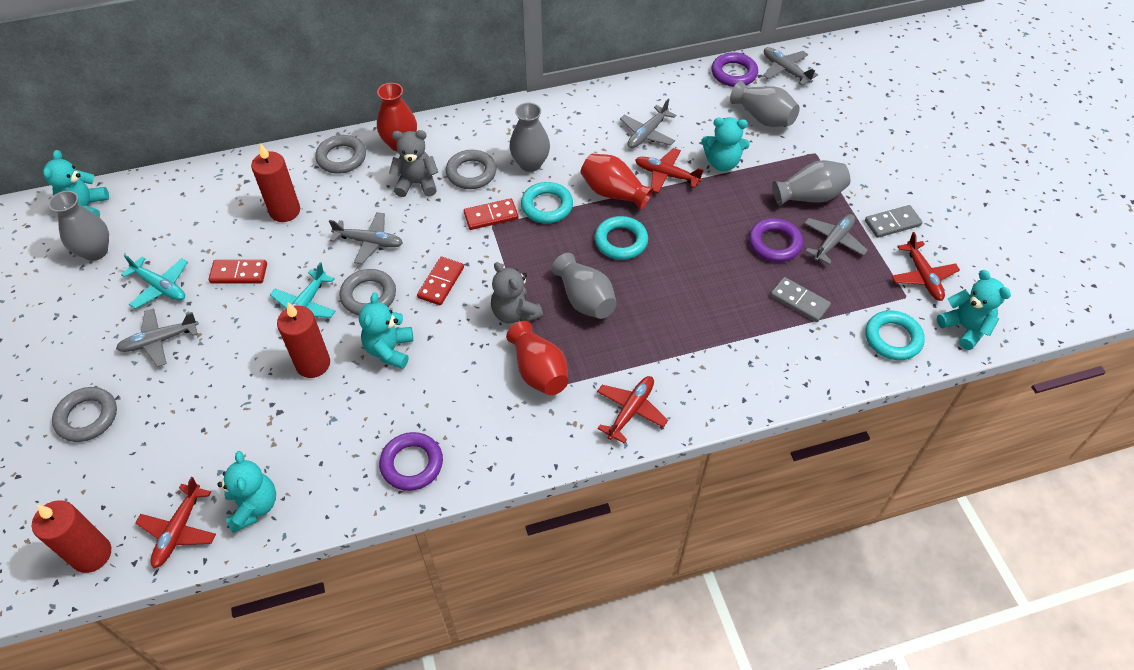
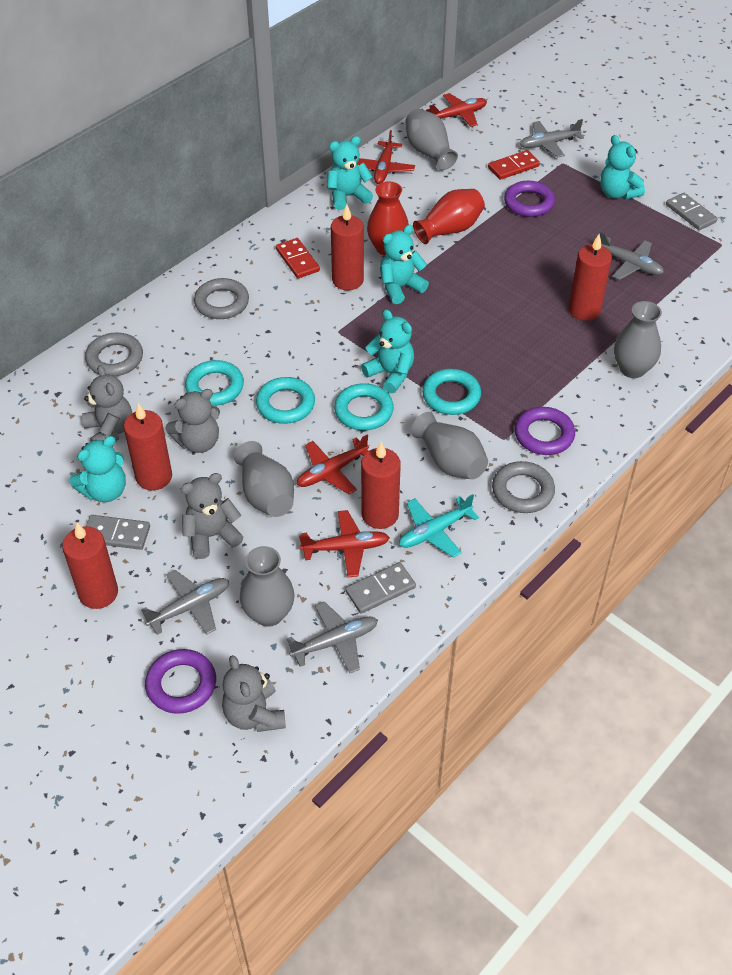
grey domino: [770,277,831,322] [865,205,923,238] = 2 -> [86,515,150,550] [345,562,416,614] [666,193,717,230] = 3
grey plane: [116,308,199,367] [329,212,403,264] [620,99,676,148] [763,47,818,85] [804,214,868,264] = 5 -> [141,570,229,635] [287,602,378,673] [520,119,584,157] [600,232,664,280] = 4
grey ring: [52,387,117,442] [315,135,366,174] [339,269,396,315] [446,150,497,189] = 4 -> [85,332,143,376] [194,278,249,319] [492,461,555,513] = 3
grey teddy bear: [389,130,438,197] [491,262,543,324] = 2 -> [82,365,132,442] [165,389,220,453] [181,473,243,559] [222,655,286,732] = 4
red candle: [32,500,111,573] [251,143,300,222] [277,302,330,378] = 3 -> [62,523,118,609] [124,403,172,491] [331,204,364,290] [361,442,401,529] [569,234,612,321] = 5
red domino: [209,260,267,284] [417,257,464,305] [464,198,518,230] = 3 -> [276,238,320,278] [488,150,540,180] = 2
red vase: [377,83,417,152] [506,321,568,395] [581,154,654,210] = 3 -> [367,181,409,256] [413,189,485,244] = 2
turquoise plane: [121,255,188,309] [270,262,336,318] = 2 -> [399,494,479,558] = 1
turquoise ring: [521,182,573,224] [595,216,648,260] [865,310,925,360] = 3 -> [185,360,244,406] [256,377,315,424] [334,383,394,430] [422,369,481,415] = 4

